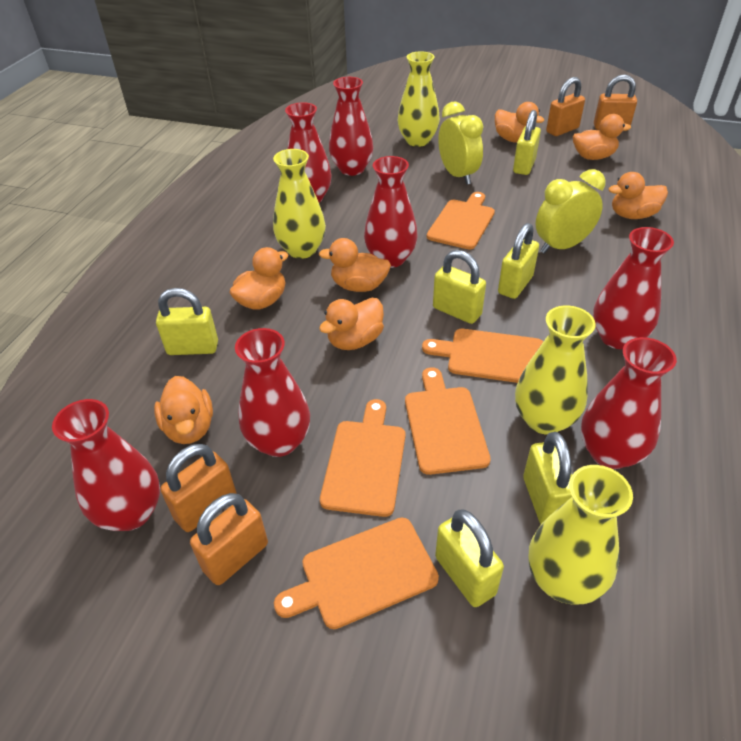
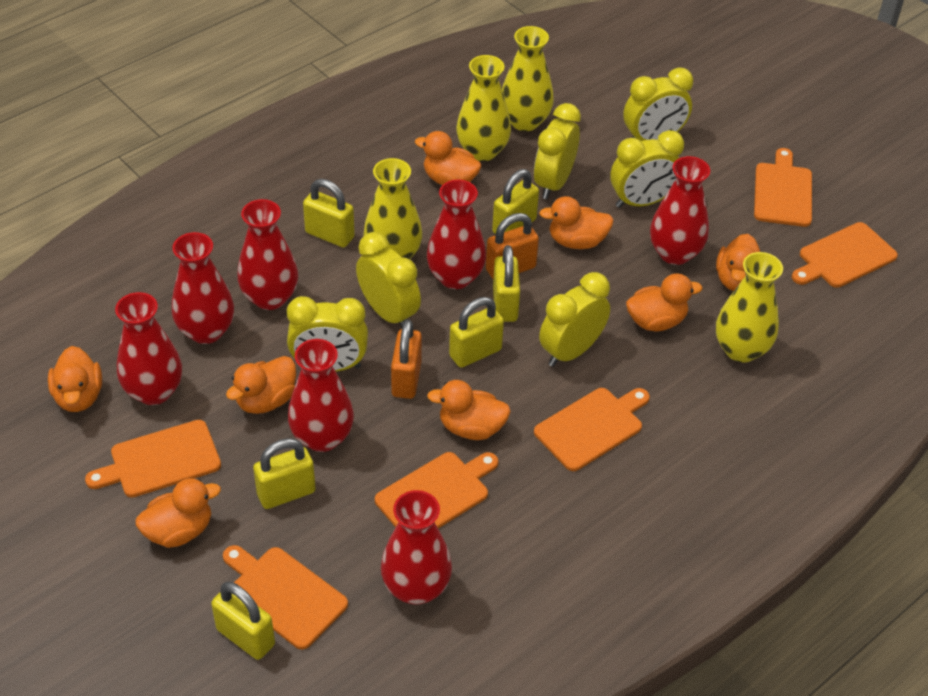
orange cutting board: [274,517,439,629] [320,399,406,517] [405,368,491,475] [422,329,543,383] [427,192,495,250] = 5 -> [85,420,221,498] [223,545,348,650] [375,452,498,528] [534,388,650,471] [754,148,812,227] [792,222,898,288] = 6
orange duck: [154,376,213,444] [229,247,288,310] [319,238,391,292] [319,298,384,350] [495,102,544,143] [573,114,631,160] [608,172,668,219] = 7 -> [48,346,102,412] [136,478,221,548] [226,356,296,414] [415,131,482,185] [427,380,511,440] [539,196,614,249] [626,273,702,331] [716,234,760,291] = 8
orange padlock: [160,444,237,532] [190,493,268,585] [546,77,585,136] [594,74,637,130] = 4 -> [391,319,422,399] [486,213,539,279] = 2
yellow clock: [438,101,483,185] [536,169,606,254] = 2 -> [287,296,368,372] [356,232,421,327] [534,103,581,199] [539,272,610,367] [610,130,684,208] [623,67,693,141] = 6

